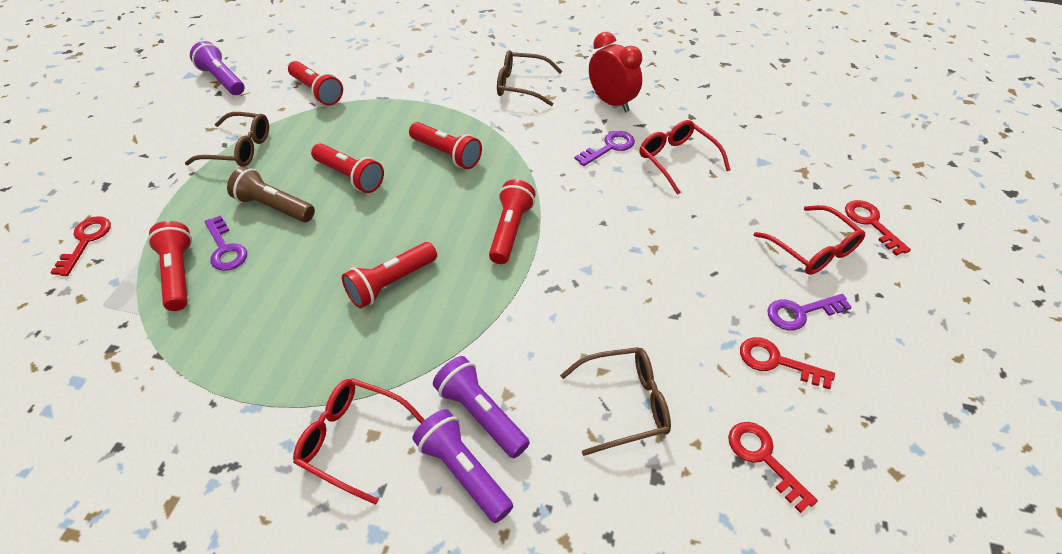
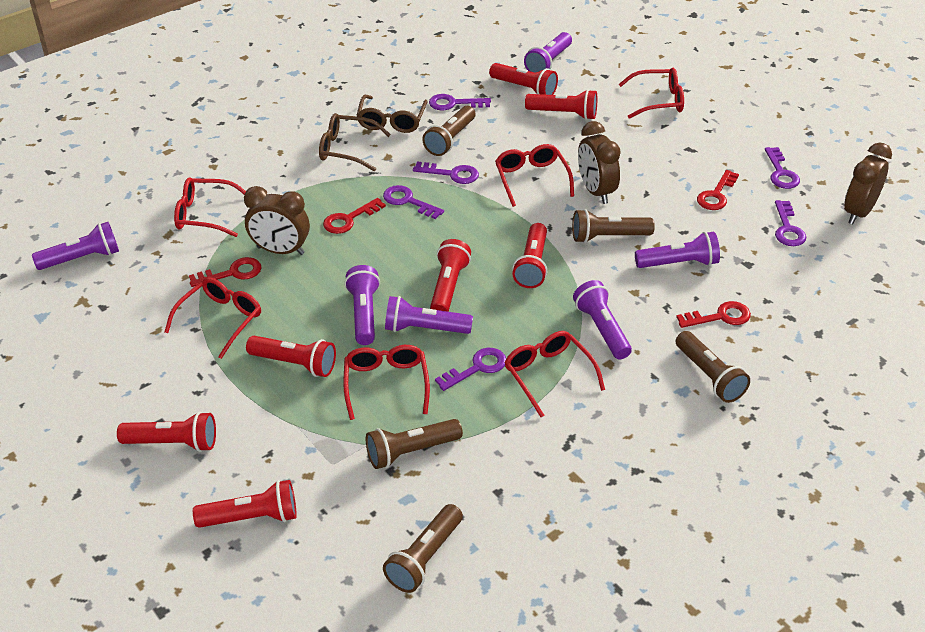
brown clock: none = 0 -> [244,186,310,255] [578,121,621,204] [844,143,892,224] = 3
brown flashlight: [227,167,315,222] = 1 -> [366,419,463,469] [383,504,463,593] [422,106,475,156] [572,209,655,243] [676,331,750,403] = 5
brown glasses: [185,112,269,167] [497,50,562,106] [560,347,671,456] = 3 -> [319,113,391,171] [357,95,428,133] = 2
purple flashlight: [190,41,244,95] [413,409,513,523] [433,356,530,458] = 3 -> [32,222,119,270] [344,265,380,345] [385,296,473,334] [524,32,572,73] [573,280,632,359] [635,232,720,268] = 6
purple key: [204,215,247,271] [574,131,635,166] [767,294,852,330] = 3 -> [383,185,444,219] [413,162,479,184] [429,94,491,110] [435,348,506,391] [765,147,800,189] [775,200,806,246] = 6
red clock: [589,32,642,112] = 1 -> none = 0
red flashlight: [148,221,192,311] [288,61,343,106] [311,143,384,193] [342,242,437,308] [409,122,482,169] [489,179,535,264] = 6 -> [117,411,216,452] [193,480,297,528] [246,336,336,377] [430,239,471,312] [489,63,558,95] [512,223,547,288] [525,89,597,120] = 7
red glasses: [293,378,425,505] [639,120,730,195] [754,205,865,275] = 3 -> [164,278,261,359] [174,177,246,237] [343,345,430,420] [495,144,574,207] [504,331,605,417] [619,68,684,119] = 6

